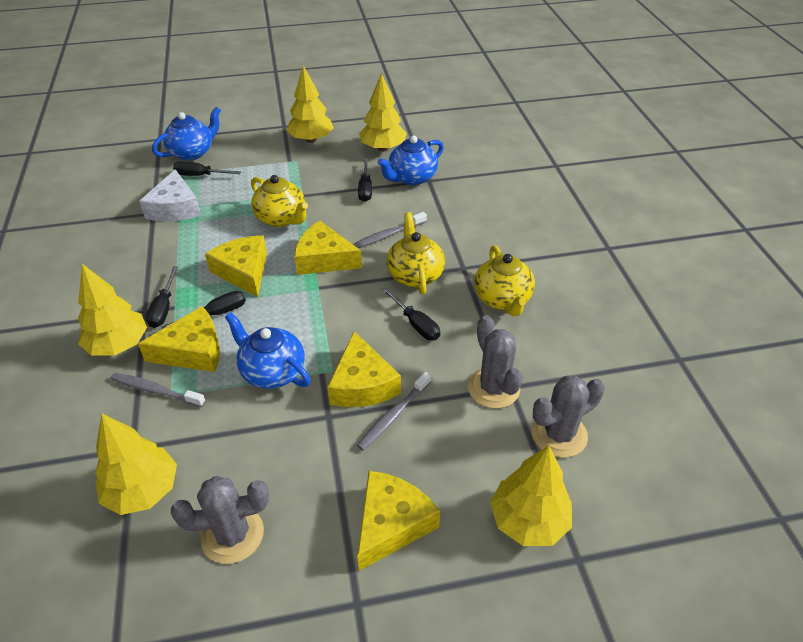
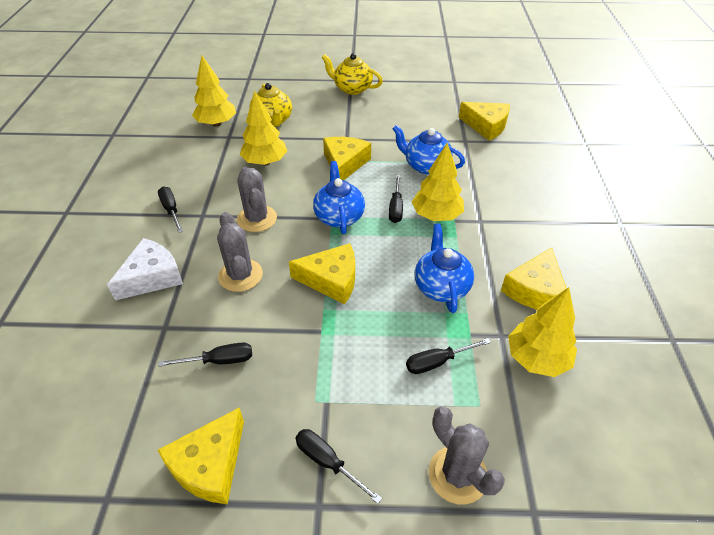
grey toothbrush: [111,373,206,407] [353,212,427,248] [357,372,431,451] = 3 -> none = 0
yellow teapot: [251,175,308,227] [387,212,445,295] [474,245,535,316] = 3 -> [250,83,292,127] [322,53,383,95] = 2
yellow tree: [78,264,147,356] [95,414,177,515] [286,65,334,143] [359,73,407,151] [490,445,572,546] = 5 -> [192,56,236,127] [240,91,287,166] [412,143,464,221] [508,287,577,377] = 4

